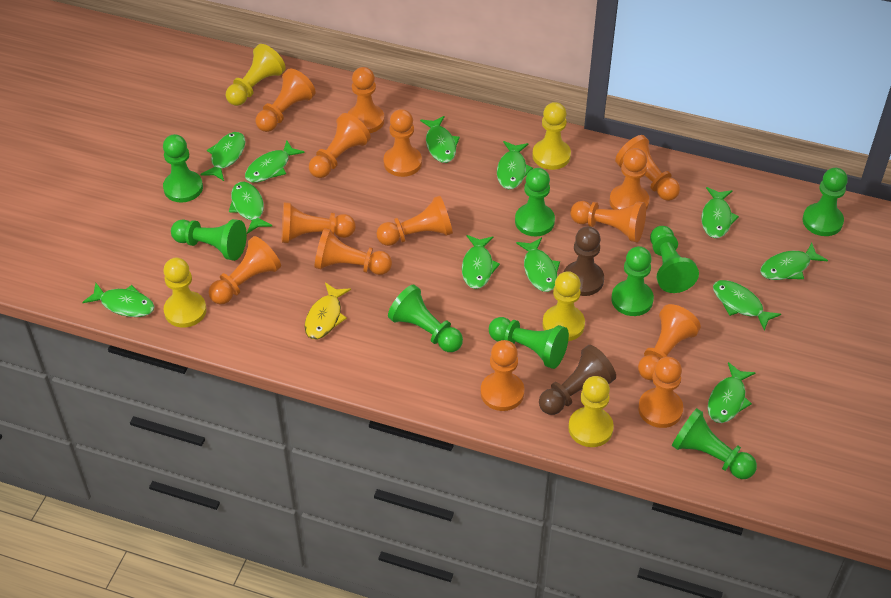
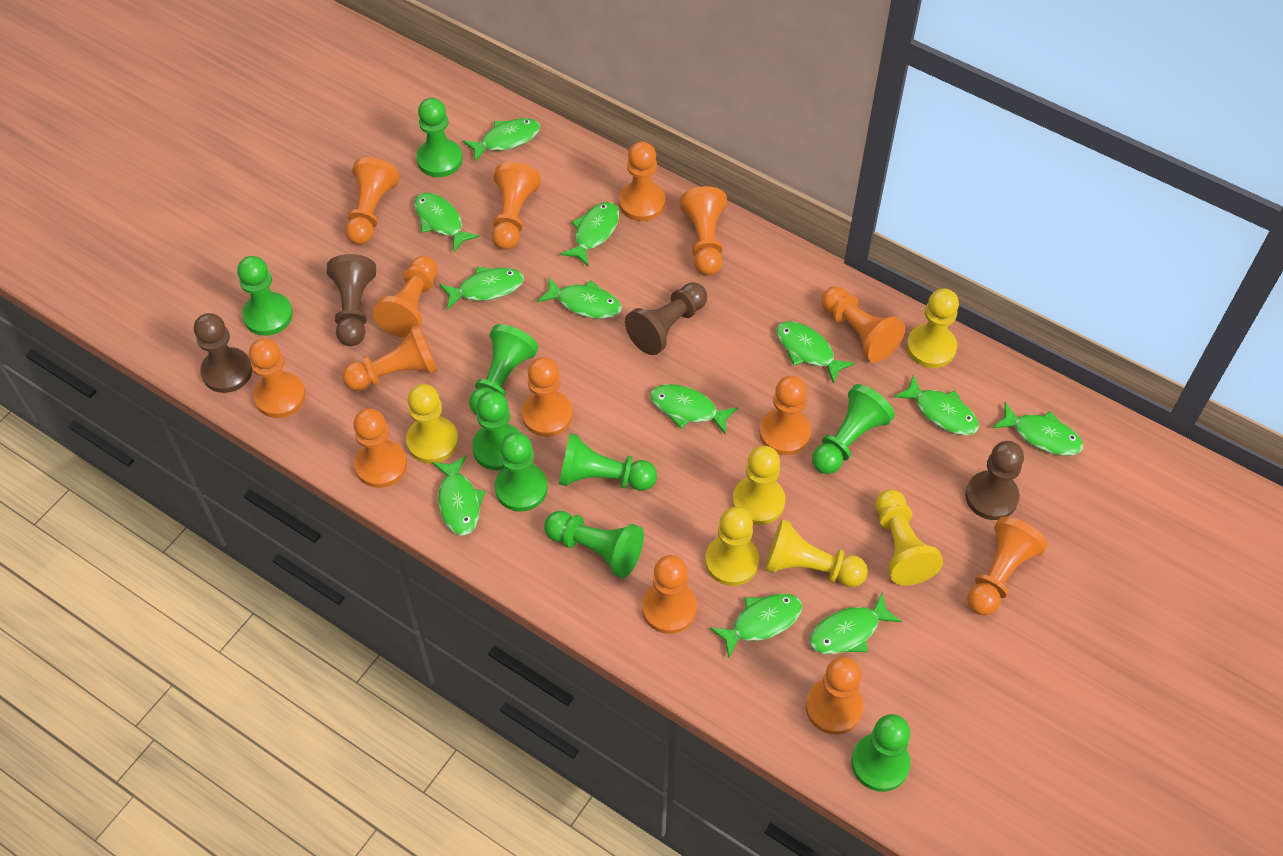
brown pawn: [539,345,616,415] [564,226,604,296] = 2 -> [194,313,252,393] [327,254,376,346] [625,282,707,355] [965,441,1024,520] = 4
yellow fish: [304,282,351,339] = 1 -> none = 0
yellow pawn: [163,258,207,328] [226,44,286,106] [532,102,571,170] [543,271,585,341] [568,376,614,447] = 5 -> [406,384,458,464] [705,507,759,586] [732,446,785,525] [765,519,868,587] [875,489,943,586] [906,289,959,368] = 6

